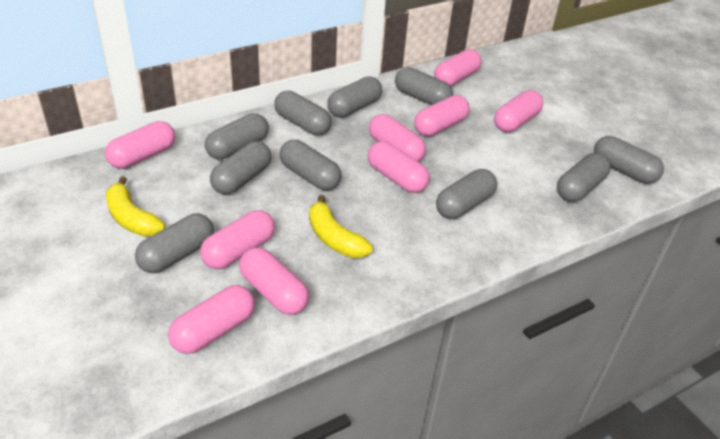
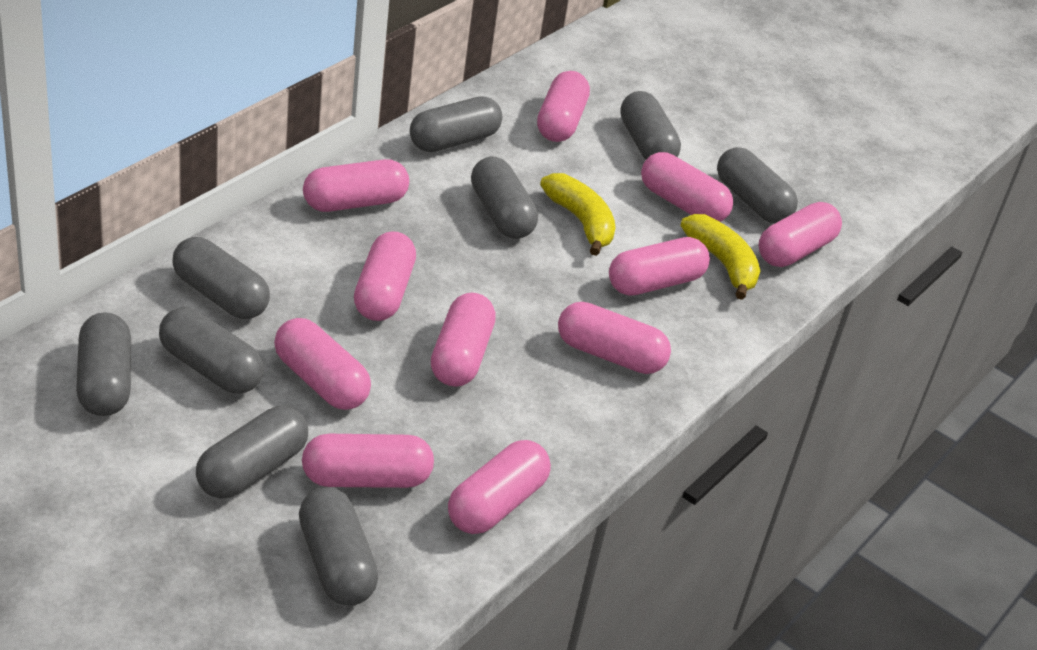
grey capsule: [135,214,214,273] [205,113,269,160] [210,141,272,194] [274,91,332,135] [280,140,342,191] [327,77,382,118] [395,67,453,105] [436,169,497,219] [557,153,610,202] [594,136,664,184] = 10 -> [76,312,131,416] [159,307,264,394] [172,237,270,319] [196,406,308,499] [299,487,378,606] [410,96,502,152] [471,157,538,239] [620,91,681,159] [717,147,798,223] = 9
pink capsule: [105,121,175,169] [168,285,255,354] [200,210,275,269] [239,247,309,315] [368,141,430,193] [369,114,426,162] [414,95,470,136] [434,49,482,86] [494,90,543,132] = 9 -> [274,318,371,410] [302,434,434,488] [303,159,409,212] [354,231,416,321] [431,293,496,387] [448,440,551,534] [537,71,590,142] [558,302,671,374] [609,237,710,296] [641,152,733,222] [759,202,842,267] = 11

